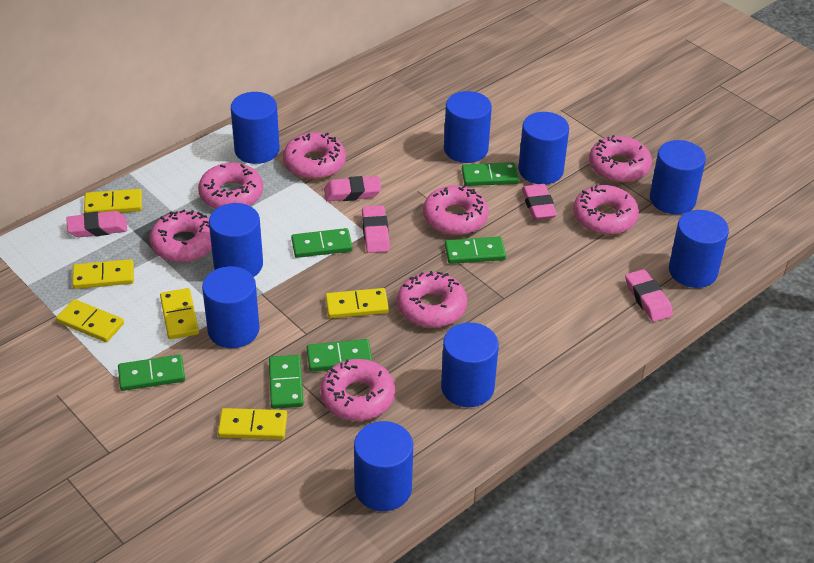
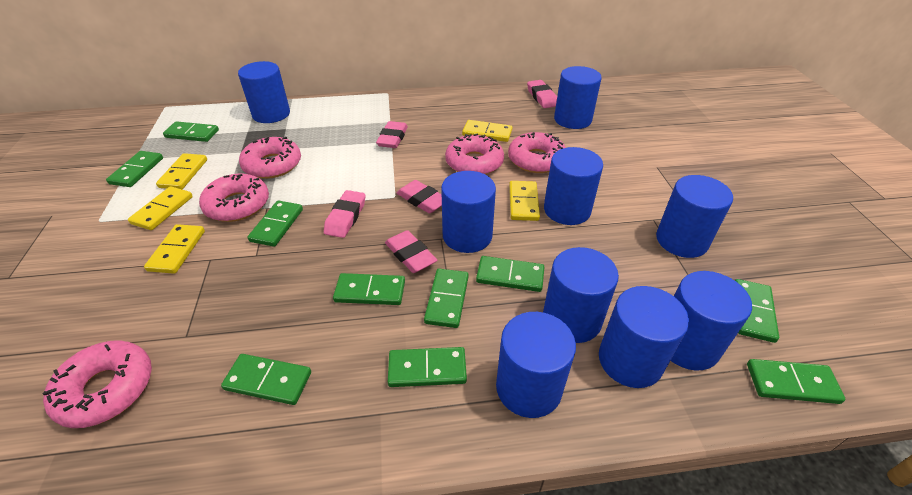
green domino: [118,355,185,391] [269,355,304,409] [291,228,353,258] [307,339,372,372] [445,237,506,264] [462,162,519,186] = 6 -> [106,151,163,187] [163,121,219,142] [221,354,311,405] [247,200,303,247] [333,273,405,305] [388,347,467,387] [424,269,469,328] [476,256,544,292] [735,279,779,343] [747,359,846,404] = 10
pink donut: [150,210,212,262] [198,163,263,209] [283,132,346,179] [320,359,395,421] [397,271,467,328] [423,185,489,235] [573,184,639,235] [589,135,652,183] = 8 -> [43,340,152,428] [199,174,269,222] [239,137,301,179] [445,134,504,175] [508,132,566,173] = 5
yellow domino: [56,299,124,342] [72,259,134,289] [84,189,142,213] [160,288,199,339] [218,408,287,439] [325,288,389,318] = 6 -> [128,186,193,230] [144,224,205,274] [156,153,207,189] [462,120,512,142] [509,181,540,221] = 5

